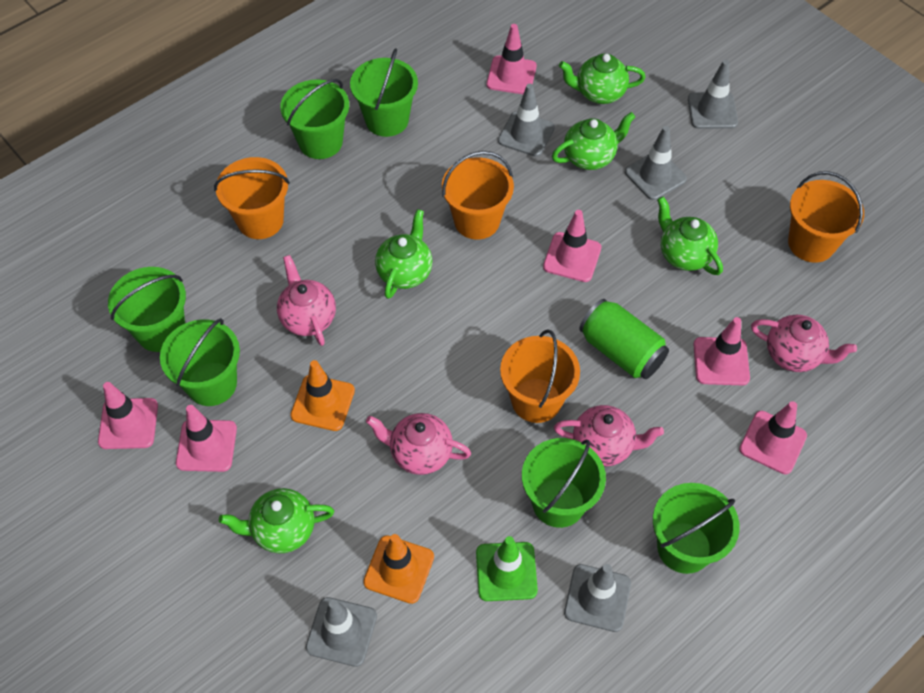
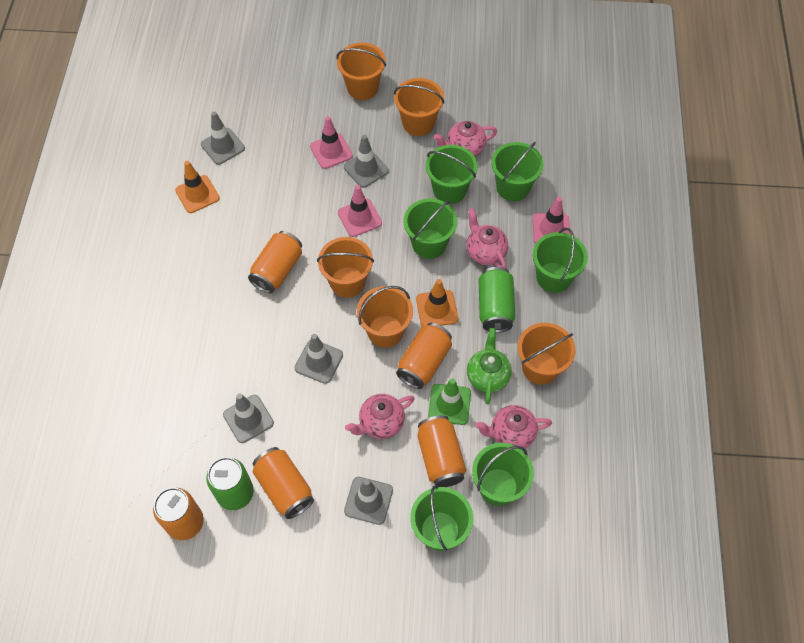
green can: [579,299,669,379] = 1 -> [206,457,254,510] [479,267,515,333] = 2
green teapot: [219,488,334,553] [375,209,432,299] [552,112,635,170] [559,53,646,104] [657,197,723,275] = 5 -> [467,328,512,404] = 1
orange bucket: [214,157,290,239] [442,151,514,240] [500,329,580,423] [788,171,864,263] = 4 -> [317,237,374,298] [336,43,386,100] [357,286,413,348] [394,78,445,136] [517,323,576,385] = 5
orange can: none = 0 -> [153,488,204,540] [248,231,302,293] [253,447,314,519] [396,323,452,389] [417,415,466,487] = 5
pink traffic cone: [98,382,158,449] [176,405,237,472] [487,24,537,94] [543,210,601,282] [693,317,750,385] [739,401,807,474] = 6 -> [310,116,353,169] [338,185,382,237] [533,197,570,244] = 3

